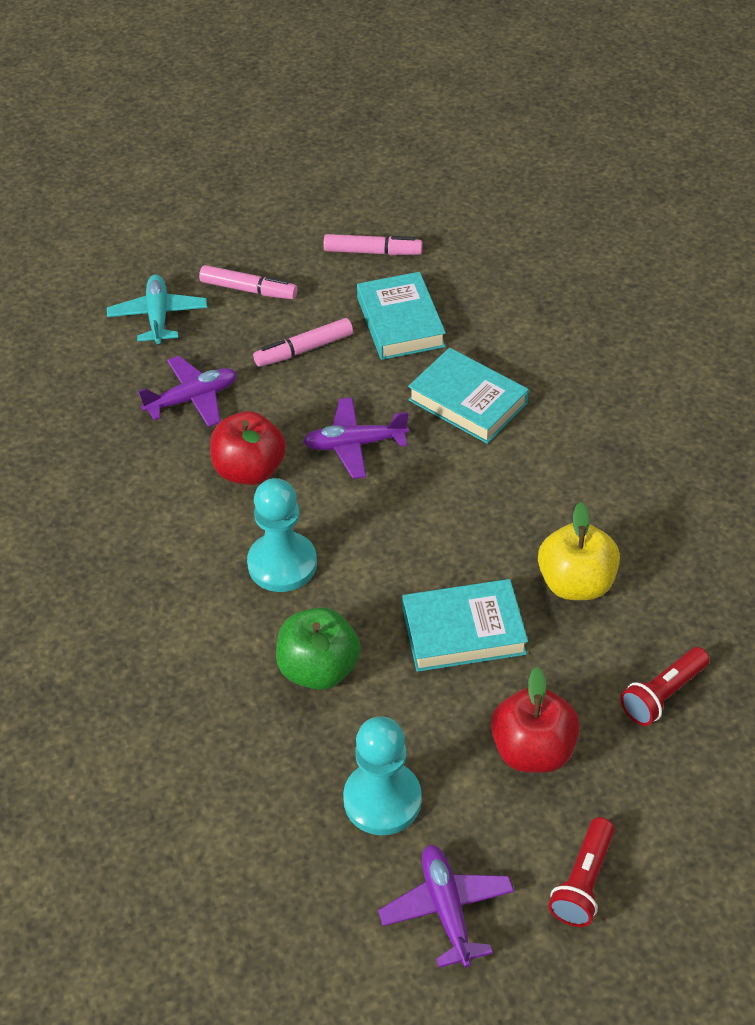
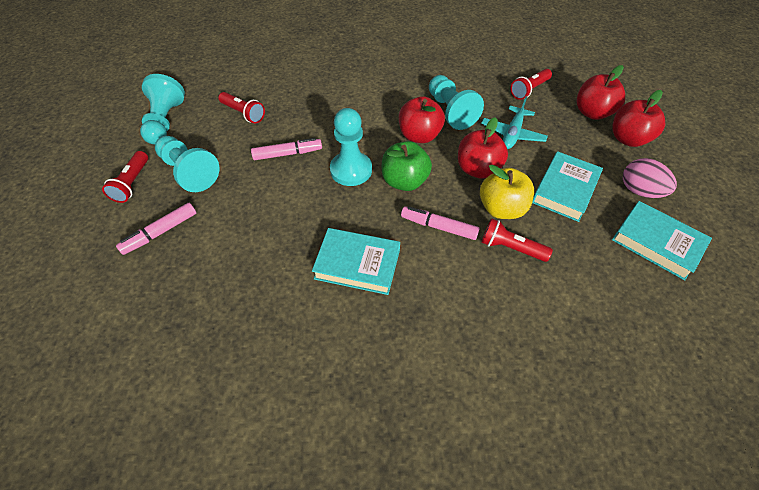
pink egg: none = 0 -> [623,158,677,198] = 1
purple plane: [138,356,237,427] [303,398,409,479] [378,845,514,968] = 3 -> none = 0
red apple: [210,411,286,485] [491,667,580,773] = 2 -> [399,96,445,143] [458,117,508,179] [577,65,625,120] [613,90,665,147] = 4
red flashlight: [548,817,615,927] [620,647,710,726] = 2 -> [102,151,148,203] [218,92,265,123] [481,218,553,262] [510,69,552,100] = 4
turquoise pawn: [247,478,317,592] [343,716,422,835] = 2 -> [140,74,185,145] [155,136,219,192] [330,108,372,186] [429,75,484,130] = 4

